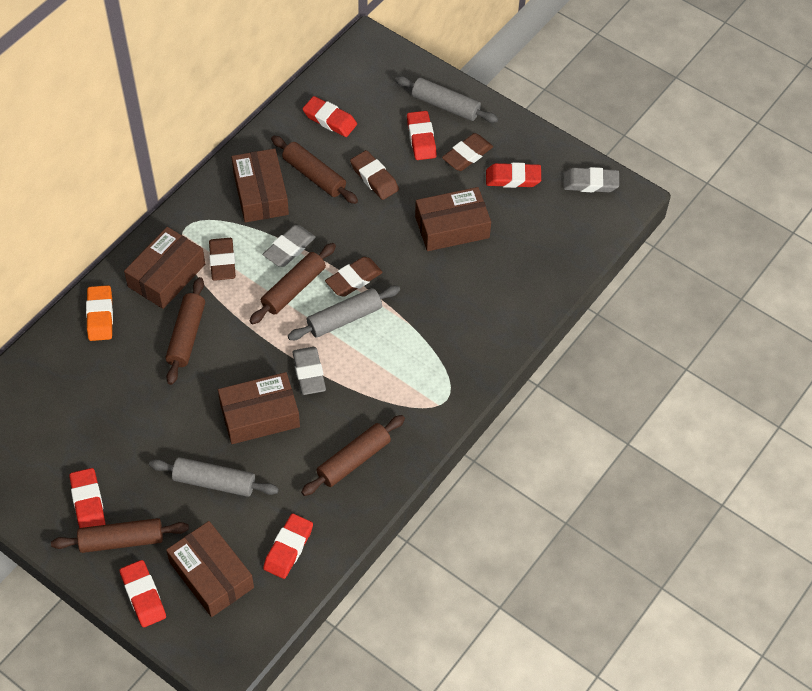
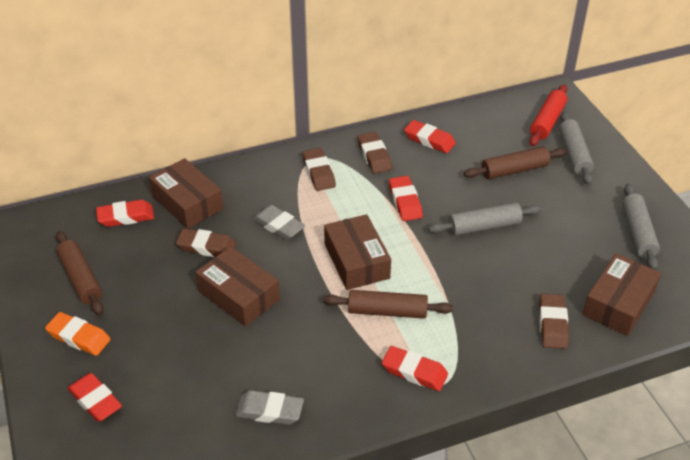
brown box: [124,227,205,309] [166,521,254,617] [218,372,300,444] [232,148,289,223] [415,187,491,251] = 5 -> [149,158,224,229] [195,246,280,327] [324,214,391,290] [582,253,661,336] = 4
brown rolling pin: [51,518,189,553] [166,277,205,385] [249,243,336,324] [271,136,358,204] [301,415,405,496] = 5 -> [56,231,103,315] [323,290,453,319] [464,146,567,179] = 3
grey eraser: [263,225,316,267] [292,347,326,395] [564,167,619,192] = 3 -> [235,390,304,425] [252,205,305,240] = 2
red eraser: [69,468,105,528] [120,560,166,627] [263,514,313,579] [303,96,357,137] [407,111,437,160] [486,162,541,188] = 6 -> [67,373,122,422] [96,200,154,227] [382,346,448,391] [389,176,423,221] [404,120,456,153] = 5
red rolling pin: none = 0 -> [529,85,567,146] = 1

